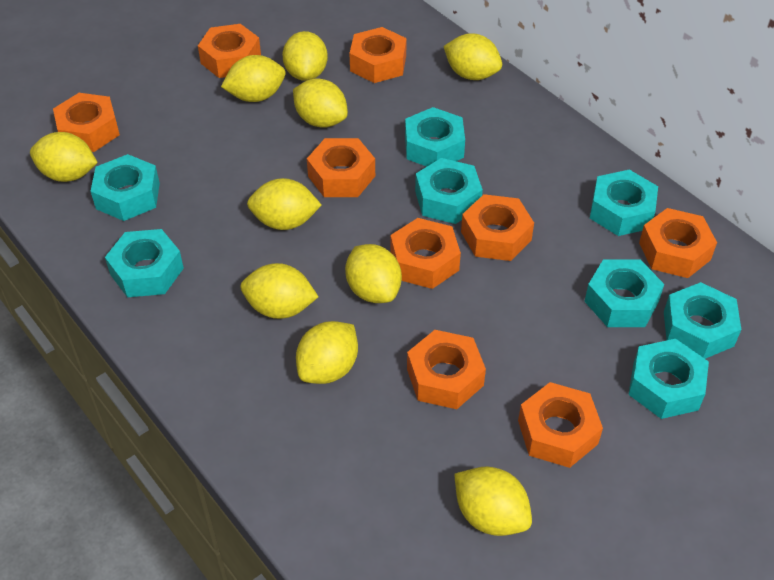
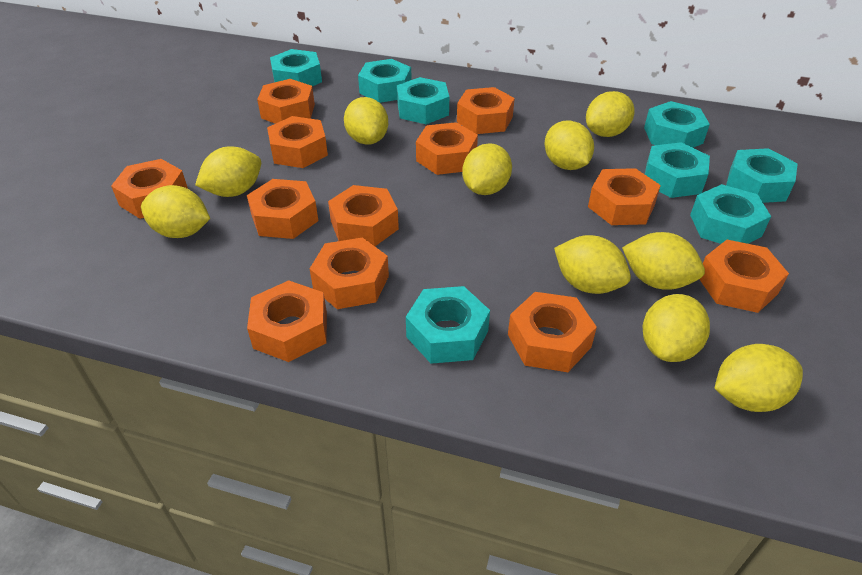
orange nut: [53,93,120,152] [198,24,261,78] [307,138,375,197] [349,27,407,83] [390,218,461,289] [407,330,486,409] [461,194,534,261] [518,382,603,468] [639,208,717,278] = 9 -> [111,159,188,219] [247,179,318,239] [247,280,327,362] [257,79,315,124] [267,116,328,168] [310,237,389,309] [328,185,399,246] [416,122,478,175] [457,87,515,134] [508,292,597,372] [588,168,661,225] [699,240,789,313] = 12

